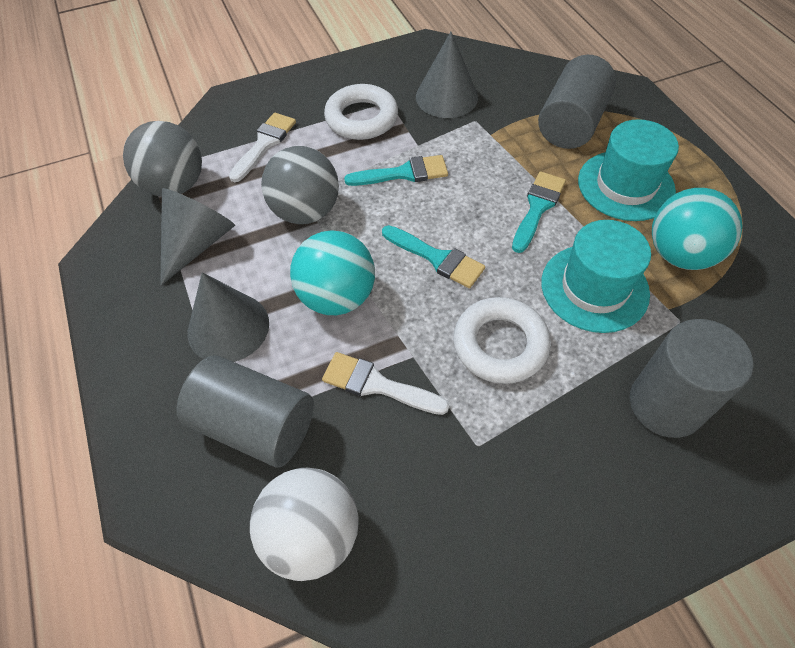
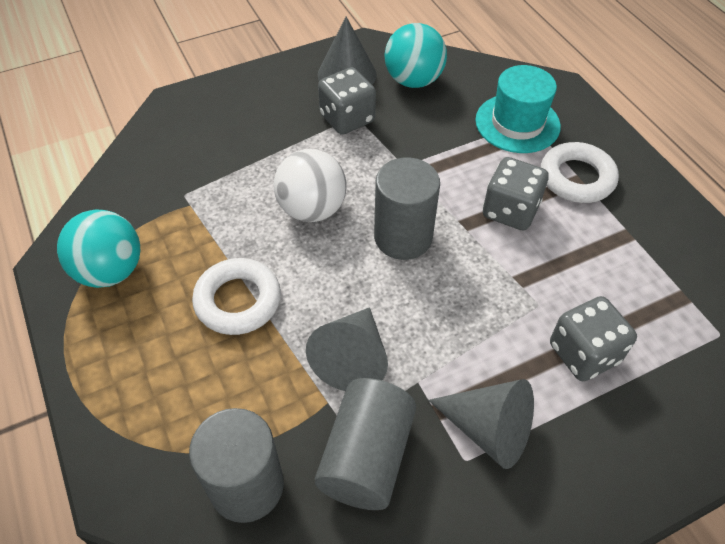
grey ball: [123,121,202,197] [261,146,339,224] = 2 -> none = 0
grey dice: none = 0 -> [318,67,376,135] [483,157,549,231] [550,296,637,381] = 3
turquoise brush: [344,155,448,186] [382,225,485,288] [512,171,566,253] = 3 -> none = 0
turquoise hat: [541,220,651,333] [578,119,679,221] = 2 -> [475,65,561,153] = 1
white brush: [229,113,296,182] [322,352,450,415] = 2 -> none = 0

